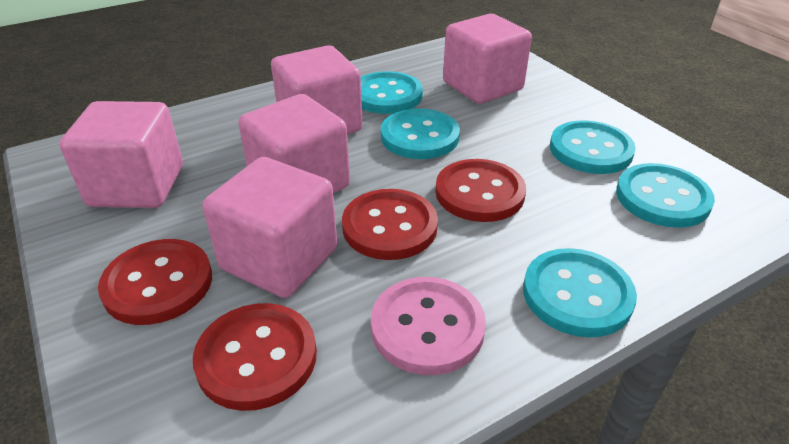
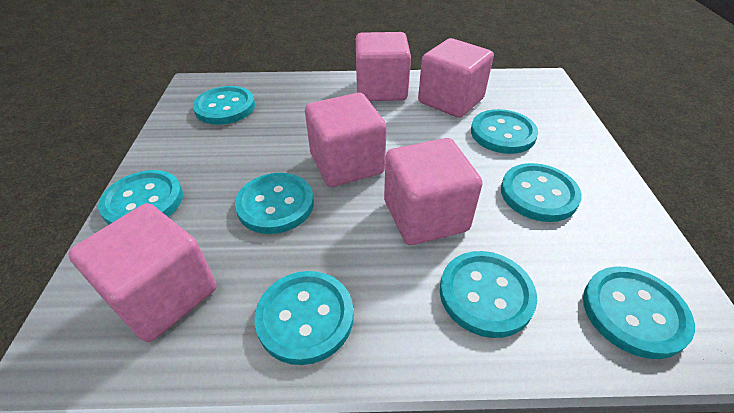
pink button: [371,277,486,375] = 1 -> none = 0
red button: [98,239,212,325] [193,303,317,411] [342,189,438,260] [435,159,526,222] = 4 -> none = 0
turquoise button: [361,71,423,114] [381,108,460,159] [523,248,637,338] [550,120,636,174] [616,163,715,228] = 5 -> [98,170,183,225] [193,86,255,125] [235,173,314,234] [254,271,354,365] [440,251,537,338] [471,109,538,154] [501,163,582,222] [583,266,695,359] = 8

